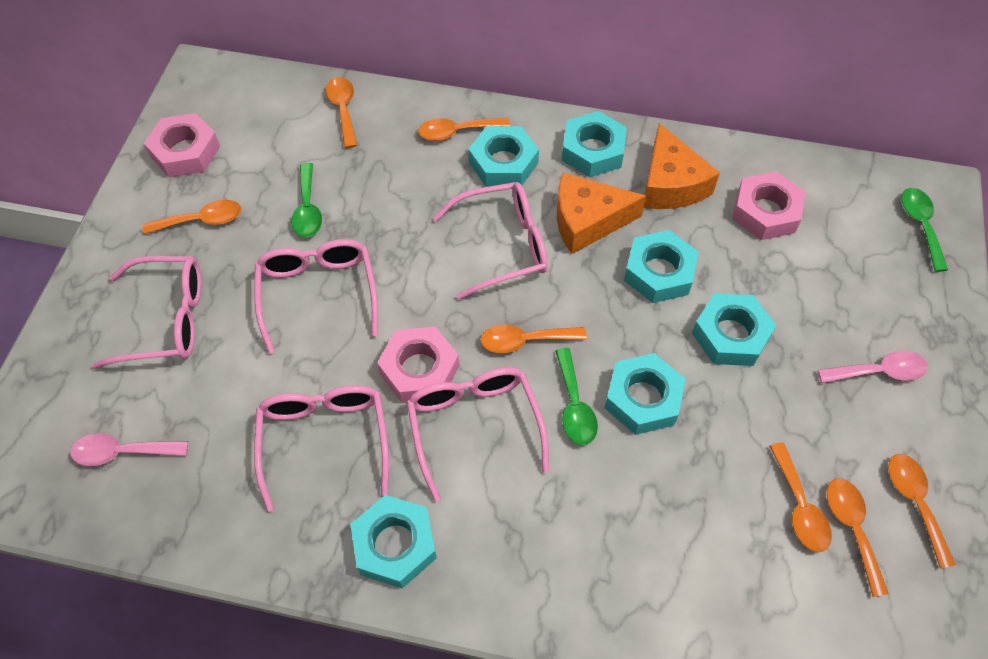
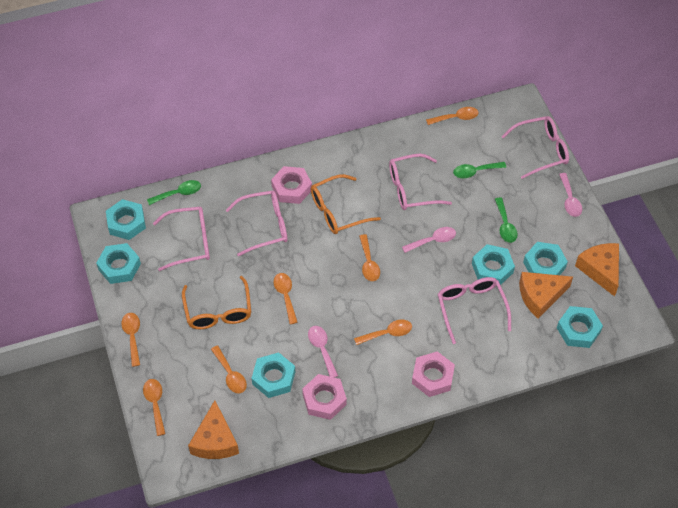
orange cheese: [557,173,646,254] [644,123,720,209] = 2 -> [188,400,239,459] [519,272,573,319] [575,243,619,297] = 3
orange glasses: none = 0 -> [182,276,251,329] [311,174,381,234] = 2
pink spoon: [70,433,188,466] [818,351,928,383] = 2 -> [308,326,338,378] [402,227,456,253] [559,173,582,217] = 3

